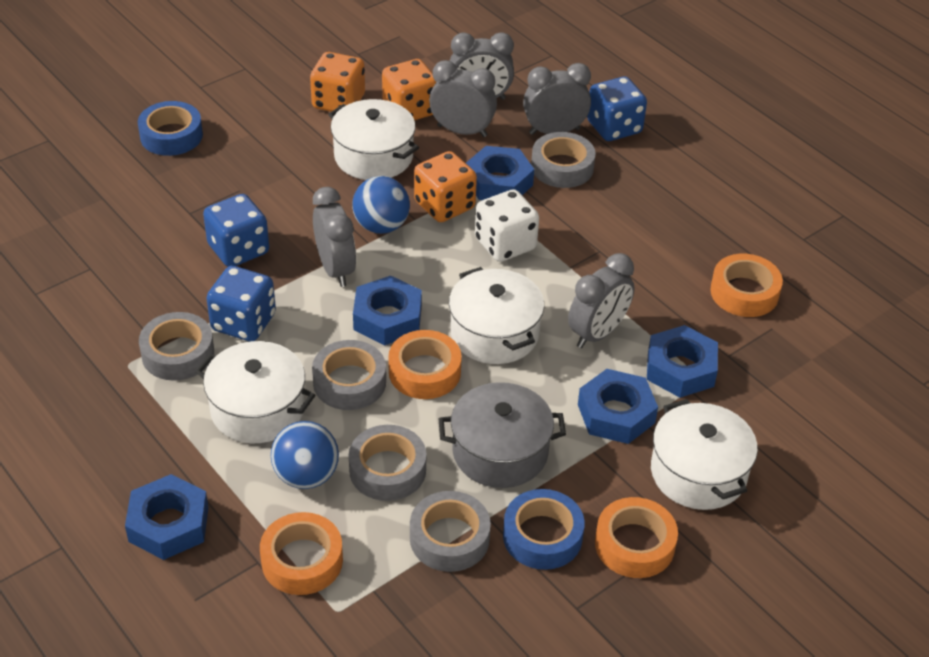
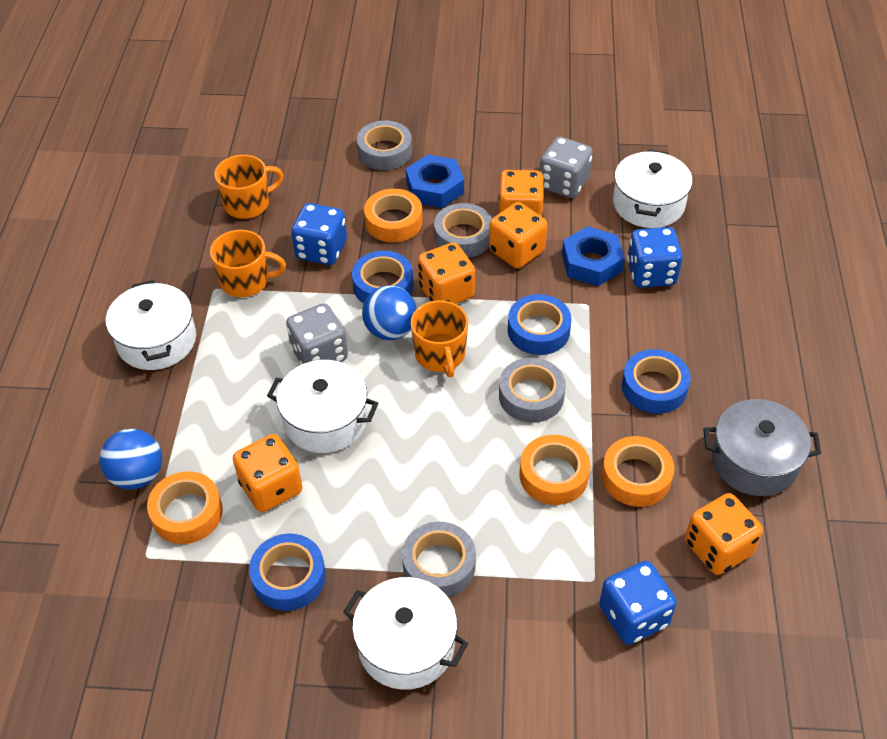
blue nut: [125,474,209,560] [353,276,422,345] [466,146,534,200] [578,369,658,444] [647,325,718,398] = 5 -> [406,154,464,208] [562,226,625,286] = 2
blue tape: [138,101,203,156] [503,489,585,570] = 2 -> [249,534,326,611] [352,250,413,303] [508,294,572,355] [622,349,691,414] = 4
grey clock: [313,187,356,287] [429,60,497,137] [450,32,514,100] [523,63,591,135] [568,253,635,348] = 5 -> none = 0
grey dice: none = 0 -> [286,303,348,365] [540,137,593,198] = 2
grey tape: [139,312,214,381] [312,340,386,410] [349,425,426,501] [410,491,491,572] [531,132,596,188] = 5 -> [357,121,412,170] [402,522,476,597] [434,203,492,258] [499,358,566,423] = 4
orange dice: [310,52,365,112] [382,59,437,120] [414,151,477,222] = 3 -> [233,434,302,512] [418,242,475,304] [489,202,547,269] [498,170,544,217] [685,493,763,575] = 5
orange mug: none = 0 -> [210,230,286,297] [215,155,283,219] [410,300,469,377] = 3
white dice: [475,189,539,262] = 1 -> none = 0

